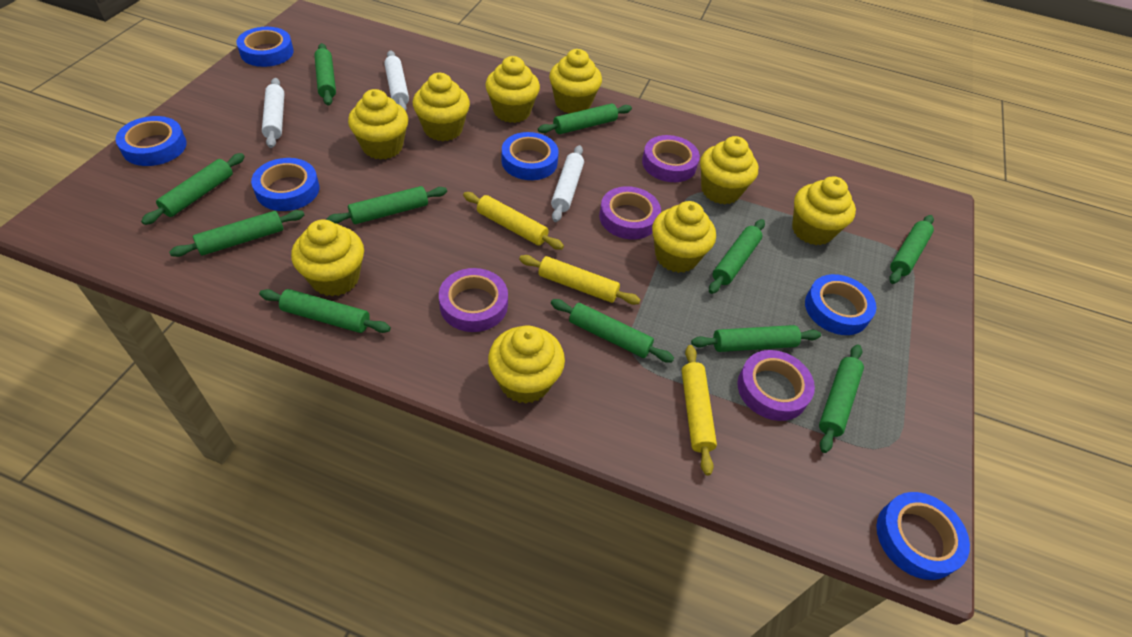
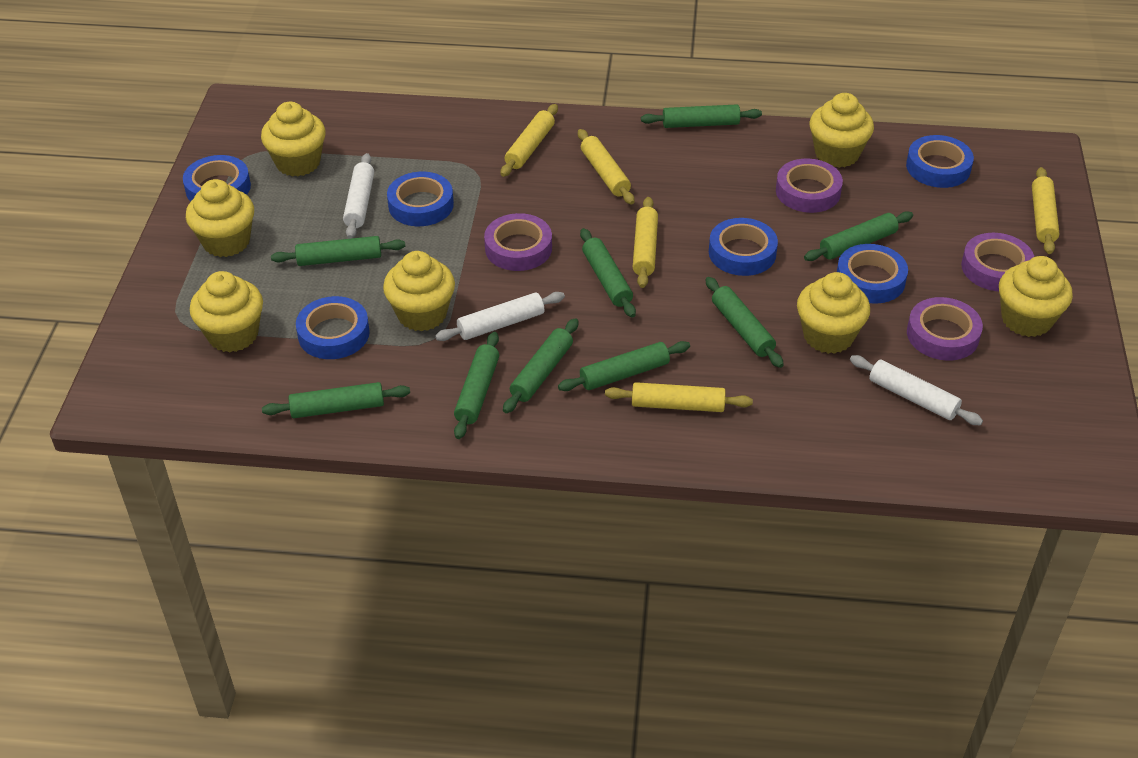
green rolling pin: [141,153,245,225] [169,210,304,257] [259,289,391,333] [314,43,336,106] [327,186,447,224] [538,104,632,134] [551,299,674,363] [691,325,821,352] [709,219,765,294] [819,344,864,453] [889,215,934,284] = 11 -> [262,382,410,418] [271,236,405,266] [454,332,499,439] [503,318,579,413] [558,341,690,391] [580,228,636,318] [641,104,762,128] [705,277,784,368] [804,211,913,261] = 9
yellow cupcake: [291,220,364,296] [348,89,408,160] [413,73,470,141] [485,56,540,123] [488,325,565,404] [549,49,602,114] [652,201,716,273] [700,136,758,204] [792,176,856,245] = 9 -> [186,179,254,257] [190,271,263,352] [261,102,326,177] [383,251,455,332] [797,272,870,354] [810,93,874,168] [999,256,1073,337] = 7
yellow rolling pin: [463,192,564,250] [519,255,641,305] [682,345,717,475] = 3 -> [501,104,558,177] [578,129,635,205] [605,382,753,412] [633,197,658,288] [1032,167,1060,254] = 5

